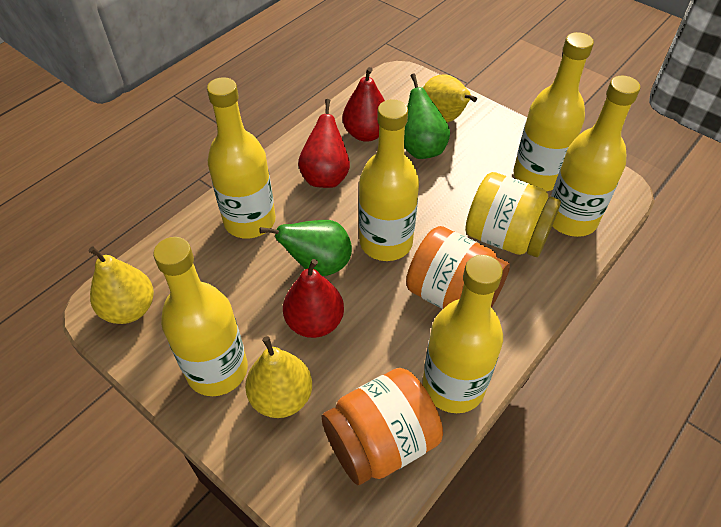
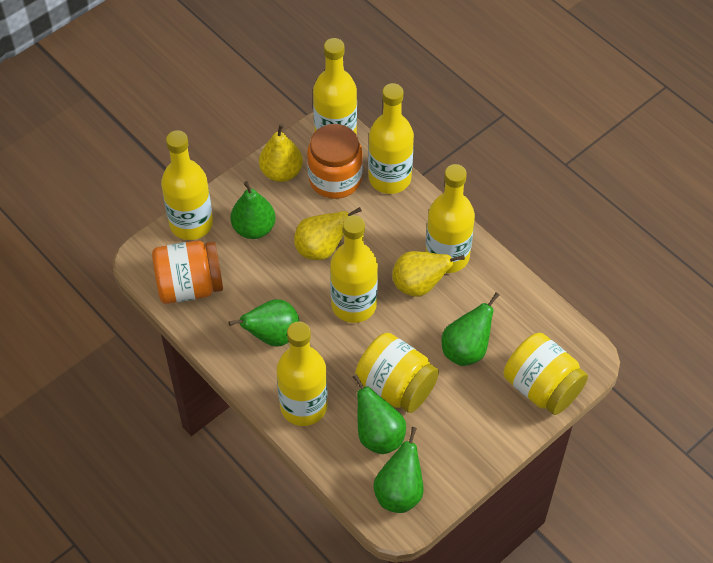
green pear: [260,220,352,276] [404,73,450,159] = 2 -> [228,299,300,347] [231,181,276,239] [353,374,406,454] [373,427,424,513] [442,292,500,366] = 5
red pear: [283,259,344,338] [298,99,350,188] [343,67,385,142] = 3 -> none = 0
yellow jar: [465,172,561,257] = 1 -> [355,333,439,413] [504,333,588,415] = 2

